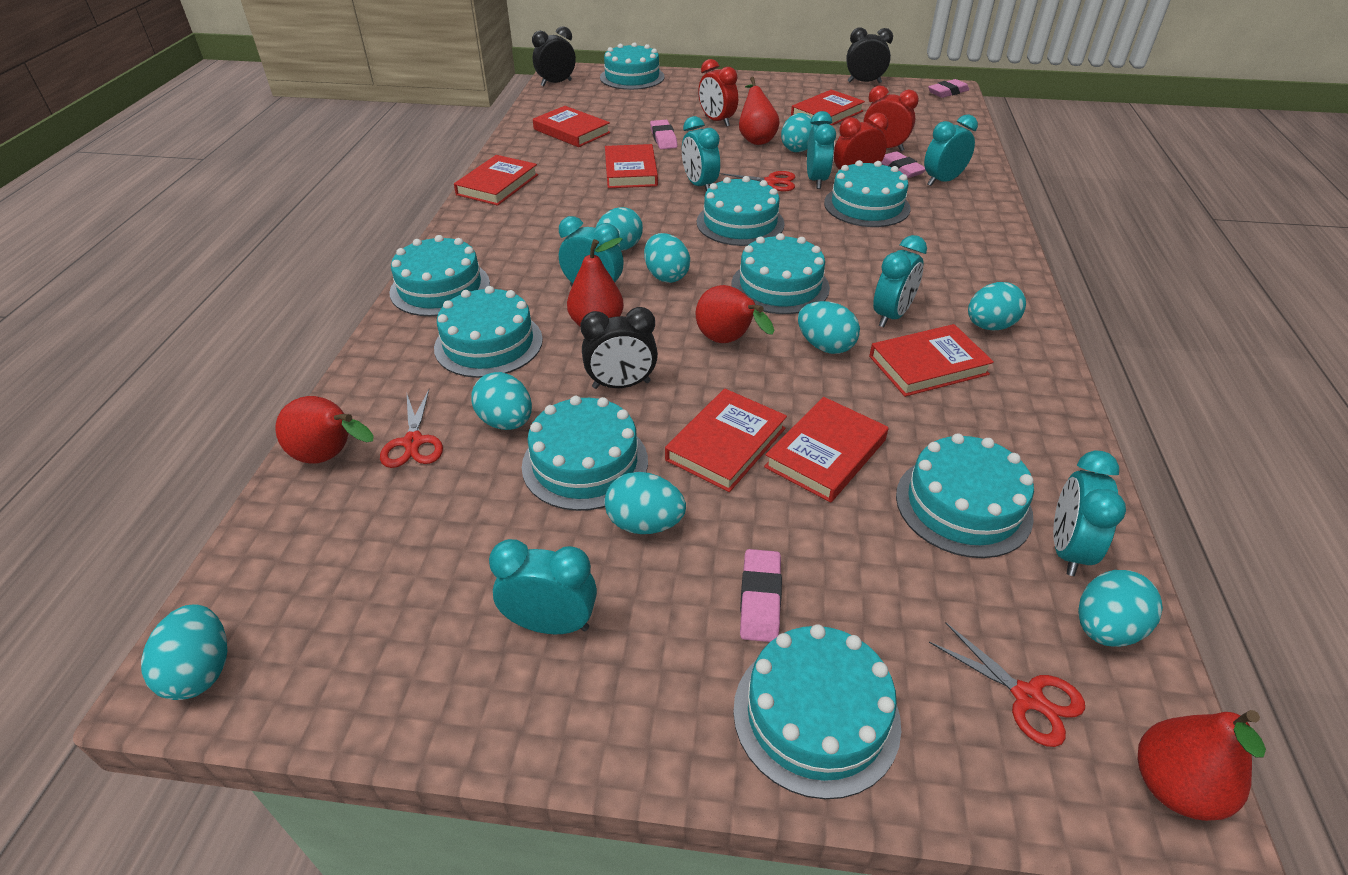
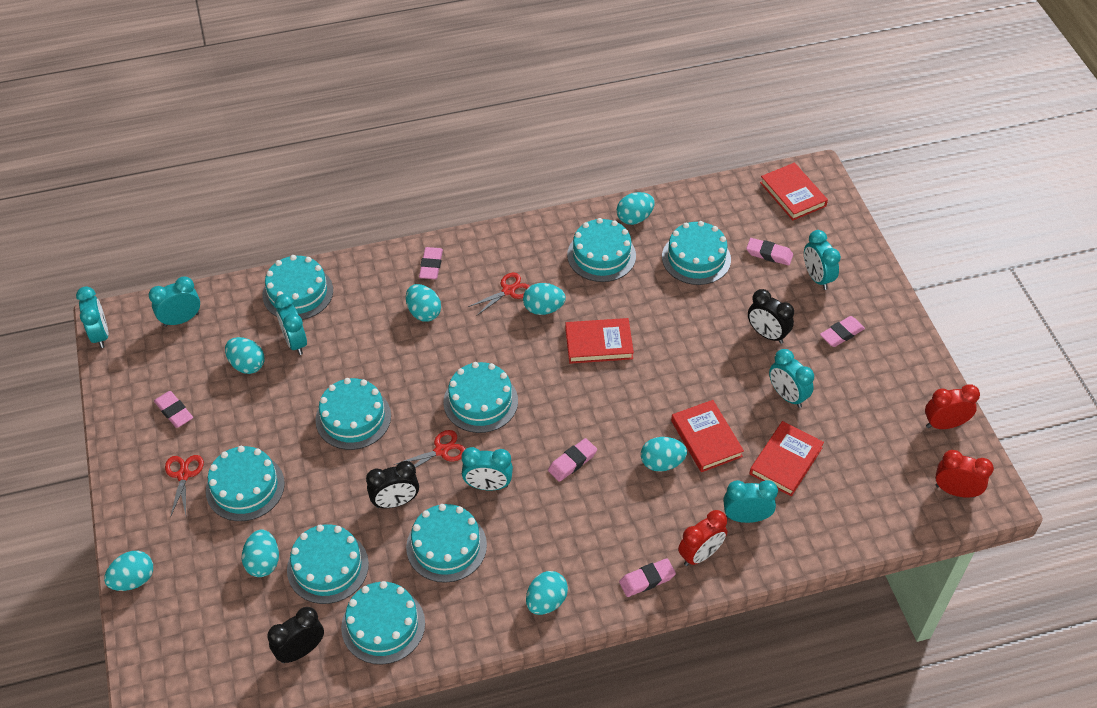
pink eraser: [650,120,677,149] [740,549,782,642] [881,151,926,178] [928,79,969,98] = 4 -> [154,391,193,428] [419,247,443,279] [548,438,597,482] [619,558,676,597] [746,238,793,266] [820,316,865,347] = 6
red book: [454,155,538,206] [533,106,610,147] [605,144,658,188] [665,389,787,492] [764,397,888,503] [791,89,865,126] [869,324,994,397] = 7 -> [565,318,634,364] [671,400,744,472] [749,421,824,496] [760,163,828,220] = 4
red pear: [275,396,374,464] [567,237,624,326] [696,285,774,343] [739,77,780,145] [1138,710,1266,821] = 5 -> none = 0
turquoise egg: [141,604,227,700] [471,372,532,430] [596,207,643,251] [605,472,686,534] [644,233,690,283] [781,113,815,152] [798,301,860,354] [968,282,1026,330] [1078,570,1163,647] = 9 -> [104,551,153,591] [225,337,265,374] [242,529,279,577] [406,284,441,322] [523,283,566,315] [526,571,568,615] [617,192,655,225] [641,437,687,472] = 8

